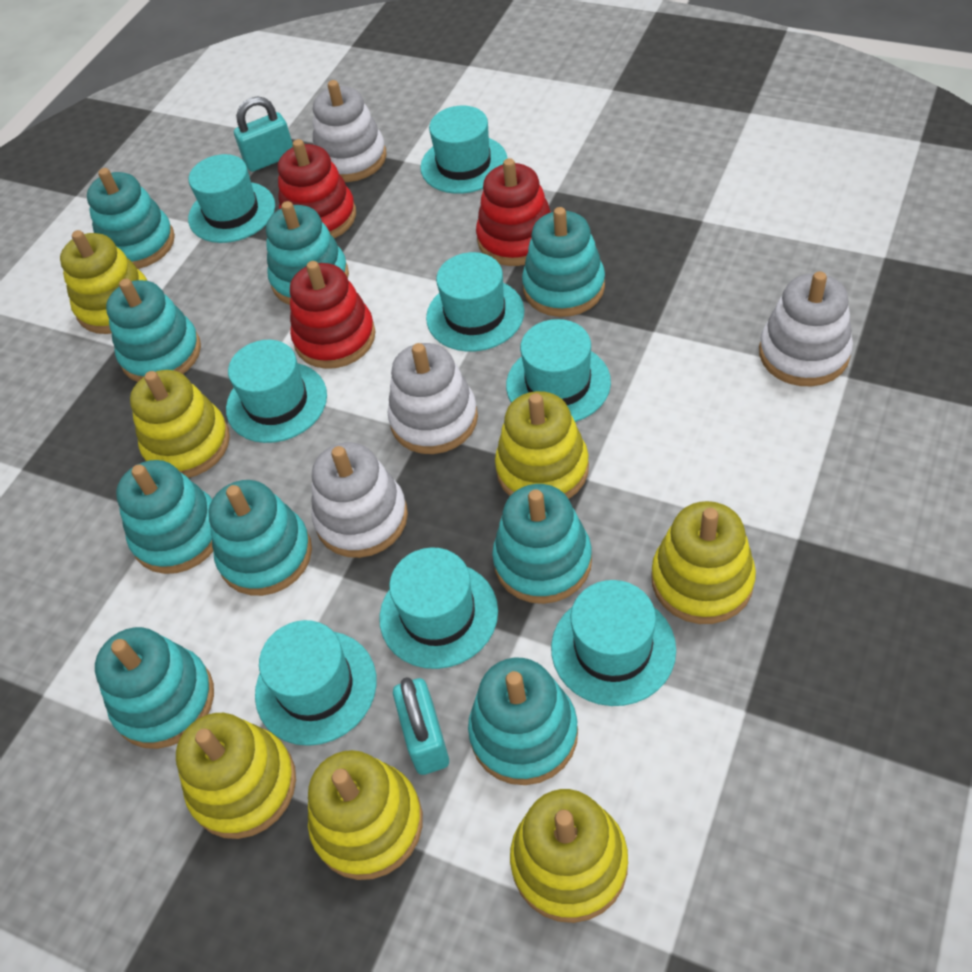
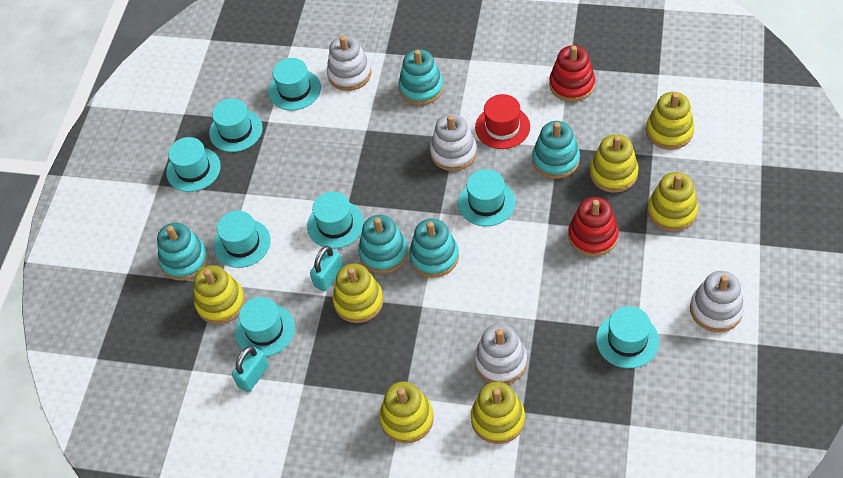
red hat: none = 0 -> [475,94,530,149] = 1
red stacking toy: [278,139,356,238] [290,261,376,369] [476,158,551,266] = 3 -> [549,45,595,102] [568,197,619,257] = 2
turquoise stacking toy: [87,168,175,269] [95,627,214,749] [106,279,201,382] [116,460,213,574] [209,480,312,596] [266,201,349,305] [468,658,578,785] [492,484,592,604] [522,207,605,317] = 9 -> [157,223,208,281] [358,215,408,274] [398,50,444,105] [409,218,459,278] [532,121,580,179] = 5

